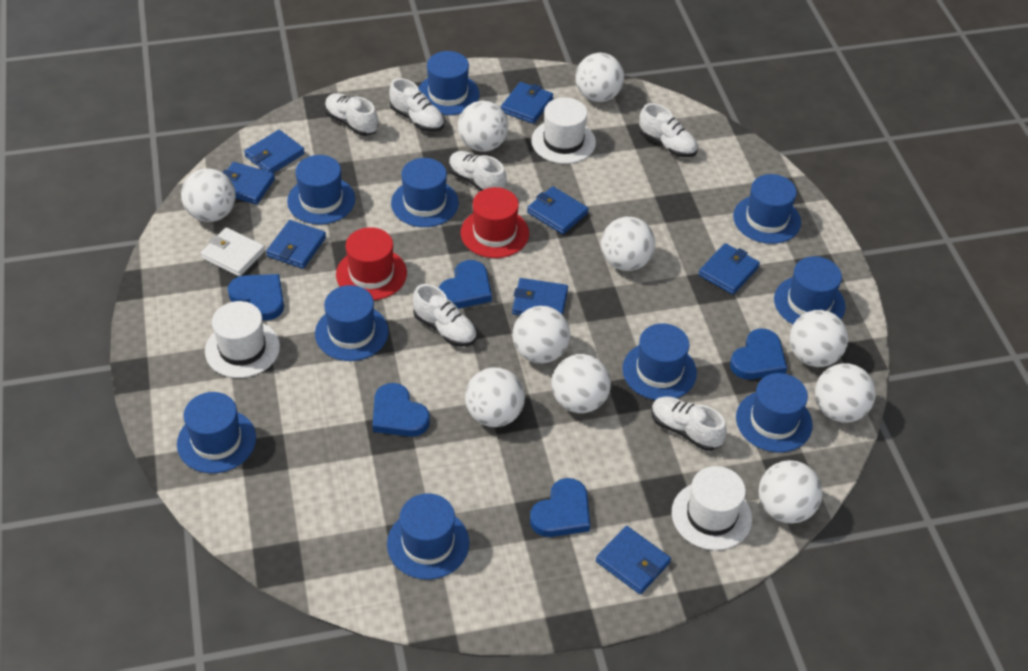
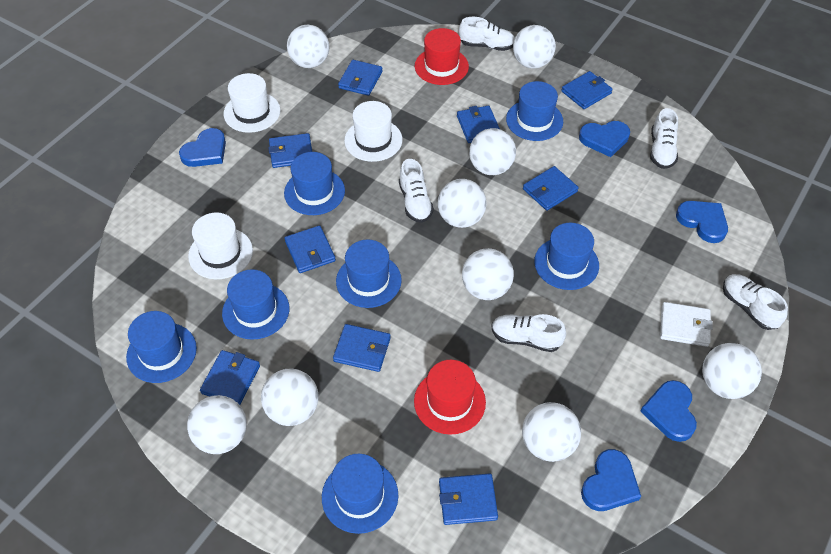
blue hat: [177,392,256,473] [287,155,355,225] [315,285,389,361] [387,493,469,580] [391,158,459,227] [418,51,480,115] [622,323,697,400] [733,174,801,244] [736,373,813,452] [774,256,846,324] = 10 -> [126,311,197,383] [222,269,289,340] [284,152,345,215] [322,454,398,534] [336,240,402,308] [506,81,563,141] [534,223,599,290] = 7
blue wallet: [222,162,275,205] [244,130,305,173] [266,220,326,269] [501,82,553,124] [512,278,568,315] [527,186,588,234] [596,526,671,594] [698,243,760,295] = 8 -> [200,350,260,405] [268,133,312,168] [285,225,336,273] [333,324,391,372] [338,60,383,96] [439,473,498,525] [457,105,500,143] [523,166,579,211] [561,71,613,109] = 9
white ball: [181,168,236,222] [458,101,508,152] [465,367,525,427] [513,306,570,363] [552,354,611,413] [575,53,624,102] [601,217,655,271] [759,460,823,524] [790,310,848,367] [815,363,876,423] = 10 -> [187,395,247,454] [261,368,319,426] [287,25,330,68] [438,179,487,228] [462,248,514,300] [469,128,516,175] [513,25,556,69] [522,402,581,462] [702,343,762,399] = 9
white shoe: [325,93,378,136] [389,78,445,132] [413,284,477,347] [449,151,507,191] [639,103,698,157] [651,396,727,451] = 6 -> [399,159,434,223] [459,17,515,51] [491,314,566,352] [650,108,678,169] [723,274,788,330] = 5

